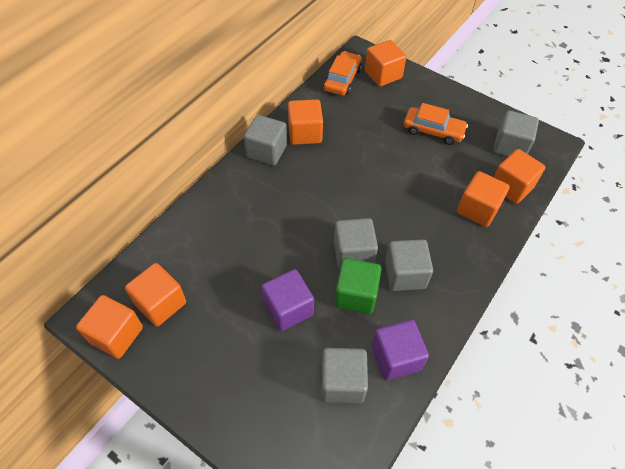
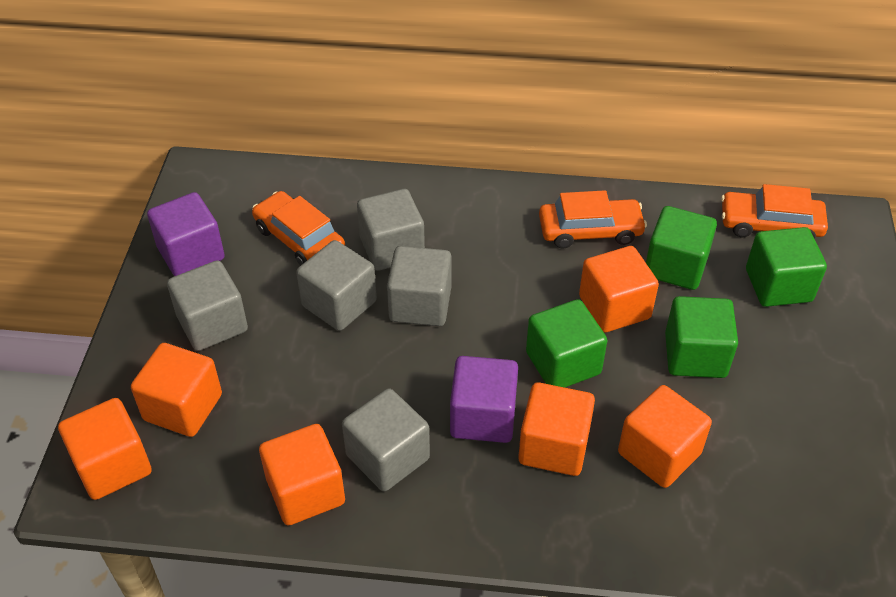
green cube: [335,258,381,314] = 1 -> [526,299,608,388] [646,206,717,290] [665,296,738,378] [746,227,827,307] = 4
orange car: [324,51,362,96] [404,103,468,145] = 2 -> [252,191,345,265] [539,190,647,249] [721,184,828,239] = 3

